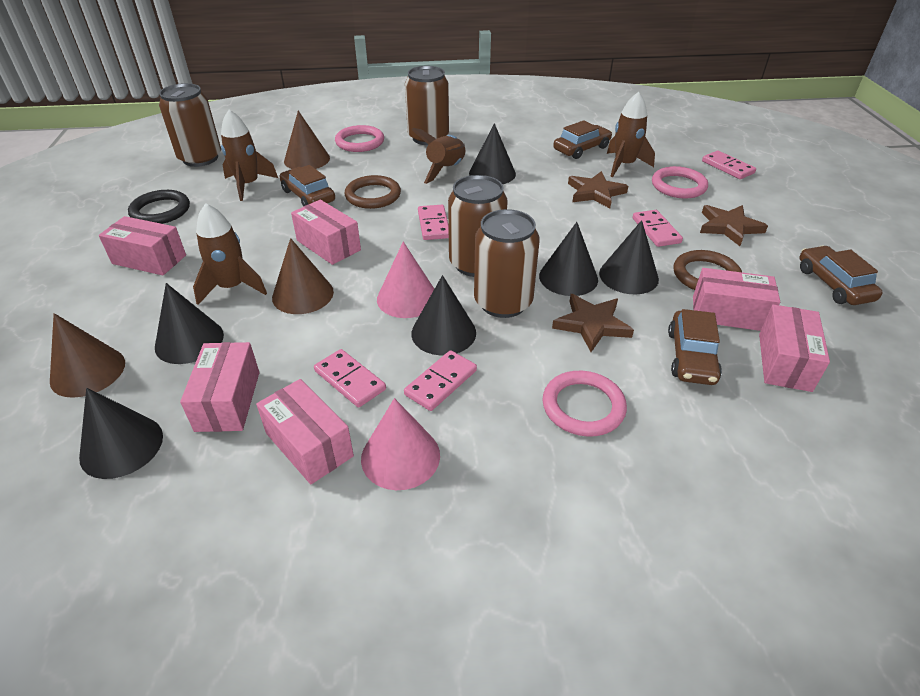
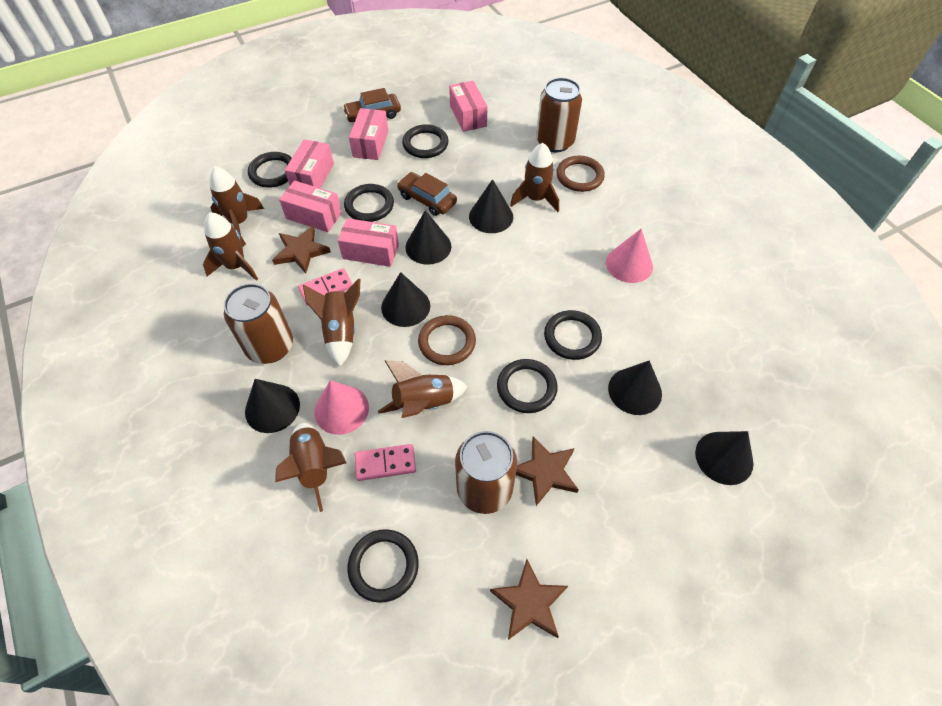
black ring: [128,190,190,224] = 1 -> [248,152,292,188] [344,184,394,222] [347,529,419,603] [402,124,448,158] [497,359,558,413] [544,310,602,360] = 6
brown can: [159,83,221,167] [405,66,449,145] [448,175,508,277] [474,209,540,318] = 4 -> [224,283,293,364] [455,431,517,514] [536,78,582,152] = 3
brown car: [280,165,335,206] [553,120,612,159] [668,309,722,385] [799,246,883,305] = 4 -> [343,88,401,122] [397,172,457,216] = 2
brown cone: [50,313,125,398] [272,238,334,314] [284,111,330,169] = 3 -> none = 0
brown rocket: [193,203,267,305] [221,110,278,201] [411,128,466,184] [607,92,655,177] = 4 -> [203,212,258,281] [210,167,264,235] [275,423,347,512] [303,279,361,367] [378,360,468,418] [510,143,559,212] = 6
pink box: [99,216,186,275] [180,342,260,432] [256,379,354,484] [291,200,361,265] [693,268,780,331] [759,305,830,392] = 6 -> [279,181,342,232] [285,139,334,188] [338,218,399,267] [349,108,388,160] [449,81,488,132] = 5
pink domino: [314,349,386,408] [404,350,477,411] [418,205,449,240] [633,210,683,247] [702,151,756,179] = 5 -> [298,268,353,305] [355,444,416,481] = 2
pink ring: [335,125,384,152] [543,371,627,437] [652,166,708,199] = 3 -> none = 0

